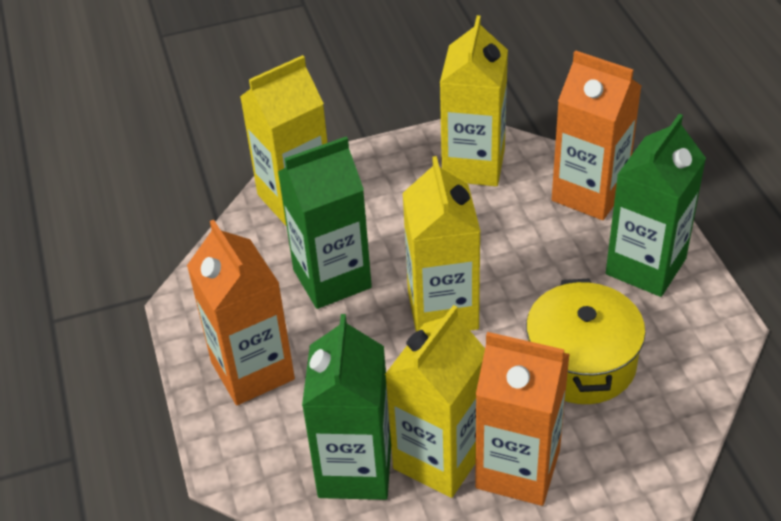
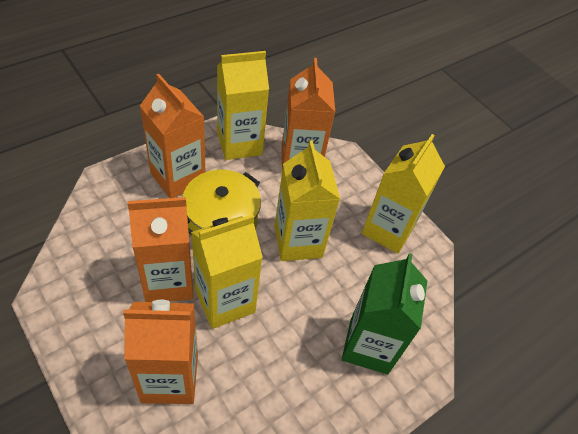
green carton: [278,137,372,309] [302,314,391,500] [606,114,706,297] = 3 -> [342,253,427,374] = 1
orange carton: [187,220,295,405] [475,332,570,506] [552,50,641,220] = 3 -> [123,300,198,404] [127,197,194,302] [140,74,205,198] [282,58,335,170] = 4

